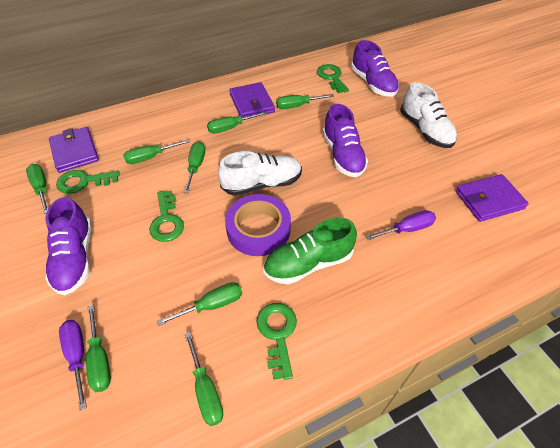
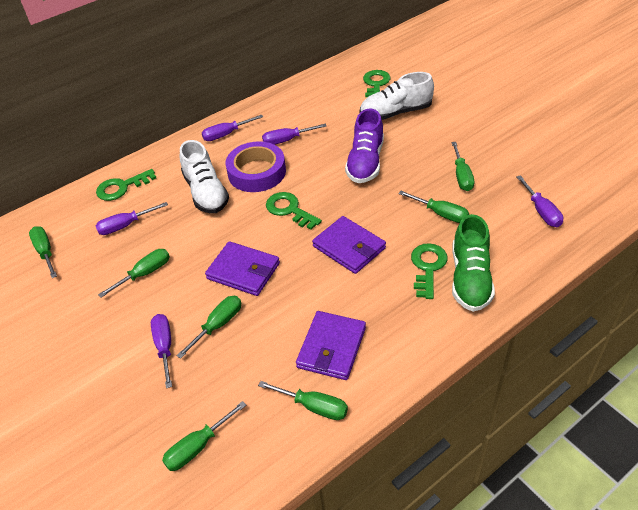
green screwdriver: [26,164,48,214] [86,305,111,392] [123,139,190,164] [157,282,242,326] [183,142,205,193] [185,332,223,426] [207,111,267,133] [276,94,334,109] = 8 -> [29,226,57,278] [98,249,170,298] [162,401,246,471] [176,296,241,359] [258,381,348,420] [398,191,469,223] [451,142,474,191] = 7
purple screwdriver: [59,320,87,410] [365,210,436,240] = 2 -> [95,202,168,235] [151,314,172,388] [202,115,263,141] [262,124,327,145] [516,175,563,227] = 5
purple shoe: [45,197,92,295] [323,104,368,177] [351,40,399,97] = 3 -> [345,108,384,183] = 1

